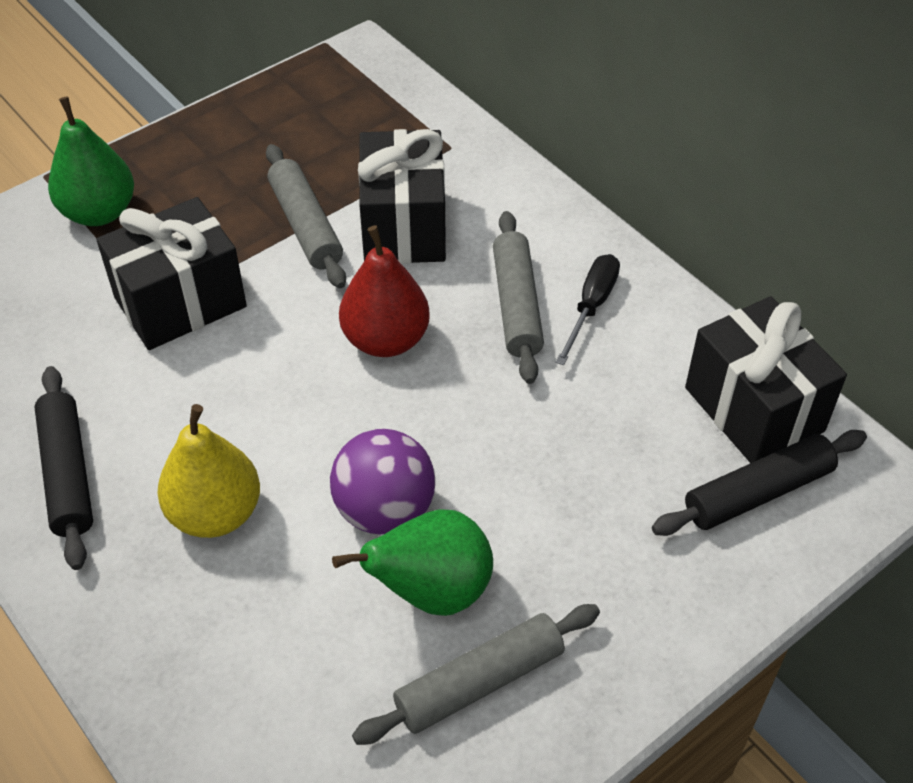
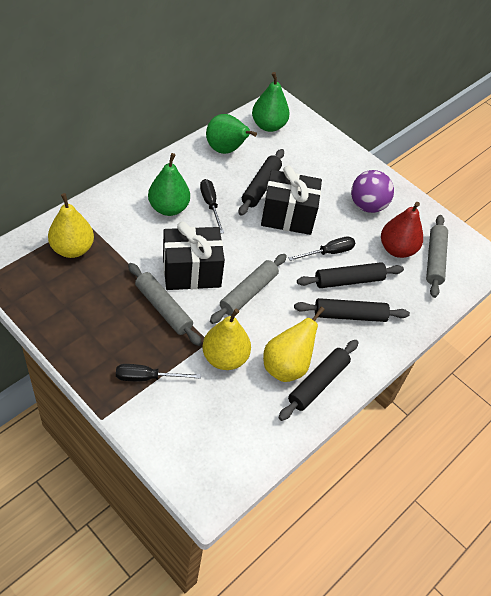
black gift: [96,197,247,350] [358,129,446,264] [685,296,847,463] = 3 -> [163,221,225,290] [261,166,322,235] = 2
black rolling pin: [34,366,93,570] [652,430,867,536] = 2 -> [239,149,284,216] [279,340,359,421] [294,298,410,322] [297,262,404,288] = 4
black screwdriver: [556,254,620,365] = 1 -> [116,364,201,381] [200,179,224,233] [288,237,355,261] = 3
green pear: [48,97,134,226] [332,509,493,616] = 2 -> [148,153,190,216] [206,114,257,154] [252,72,290,132] = 3
yellow pear: [157,404,260,538] = 1 -> [48,193,94,258] [202,309,251,370] [263,307,325,382] = 3

